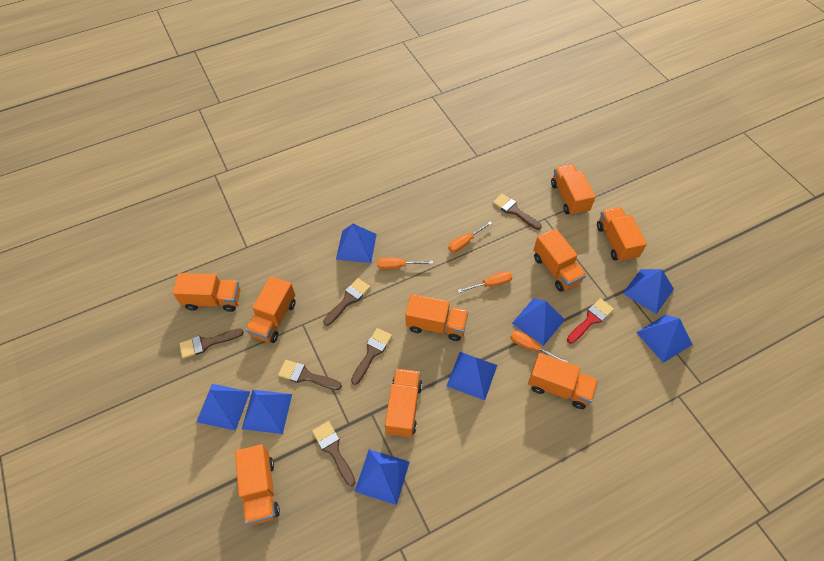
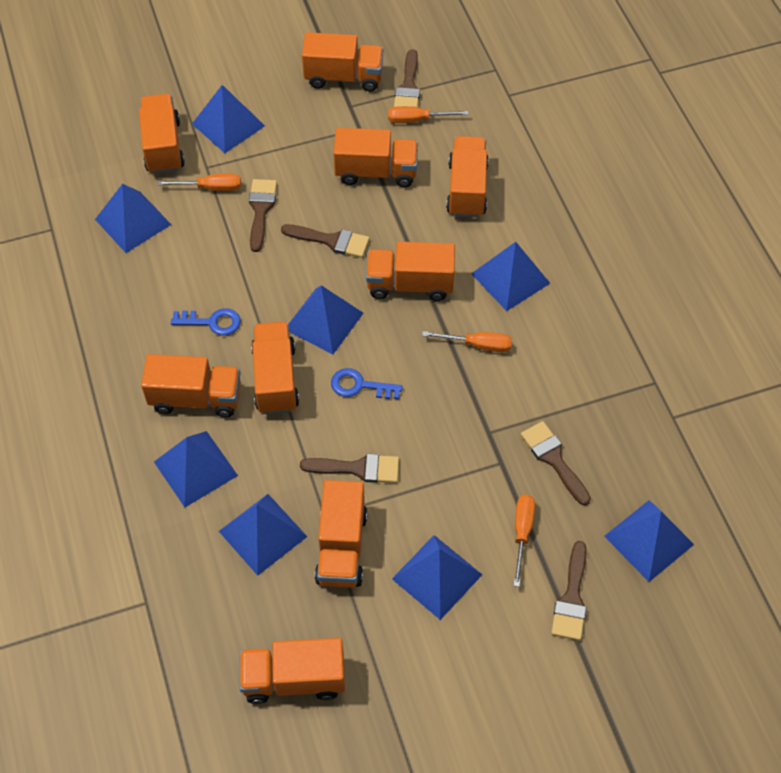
blue key: none = 0 -> [171,308,241,336] [331,368,403,399] = 2
red brush: [567,298,614,344] = 1 -> none = 0

